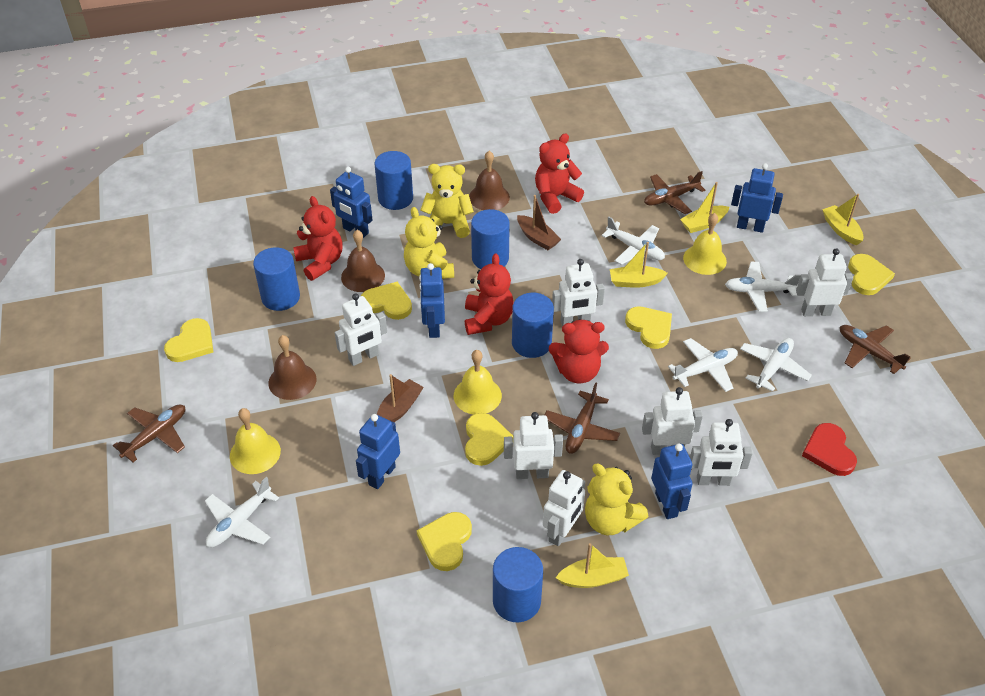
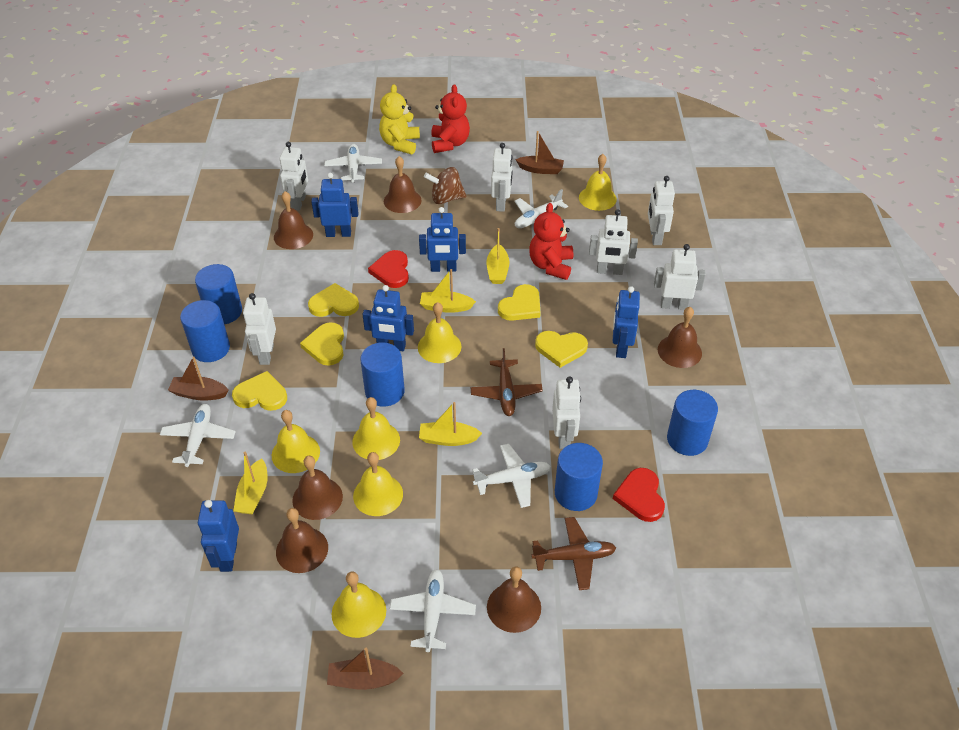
brown bell: [268,335,317,400] [341,230,385,292] [469,151,510,210] = 3 -> [274,191,313,249] [276,508,328,573] [292,456,343,520] [384,156,421,213] [487,567,541,633] [658,307,702,368] = 6
brown boat: [377,374,424,422] [517,195,561,250] = 2 -> [168,357,229,401] [327,648,404,690] [515,131,564,174] = 3
brown plane: [113,404,185,462] [545,382,620,454] [644,171,705,214] [840,325,911,374] = 4 -> [471,348,543,416] [531,517,616,590] = 2
brown spinning top: none = 0 -> [424,167,466,204] = 1
red heart: [802,423,857,476] = 1 -> [368,250,409,288] [613,468,665,522] = 2
red teddy bear: [293,196,342,281] [465,253,514,335] [535,134,584,214] [549,319,609,384] = 4 -> [431,84,470,153] [529,203,573,280] = 2
yellow bell: [230,408,281,474] [454,350,502,415] [683,213,727,275] = 3 -> [272,410,320,473] [332,572,386,638] [352,397,400,460] [353,452,403,516] [418,302,462,363] [579,154,617,211] = 6
yellow heart: [164,318,213,362] [361,282,412,320] [417,512,472,571] [465,413,513,466] [625,307,672,349] [848,254,895,295] = 6 -> [232,371,287,411] [300,322,344,366] [308,283,359,317] [498,284,541,321] [535,331,588,368] = 5
yellow teddy bear: [404,207,454,279] [420,164,474,238] [585,464,648,535] = 3 -> [379,84,420,155] = 1

